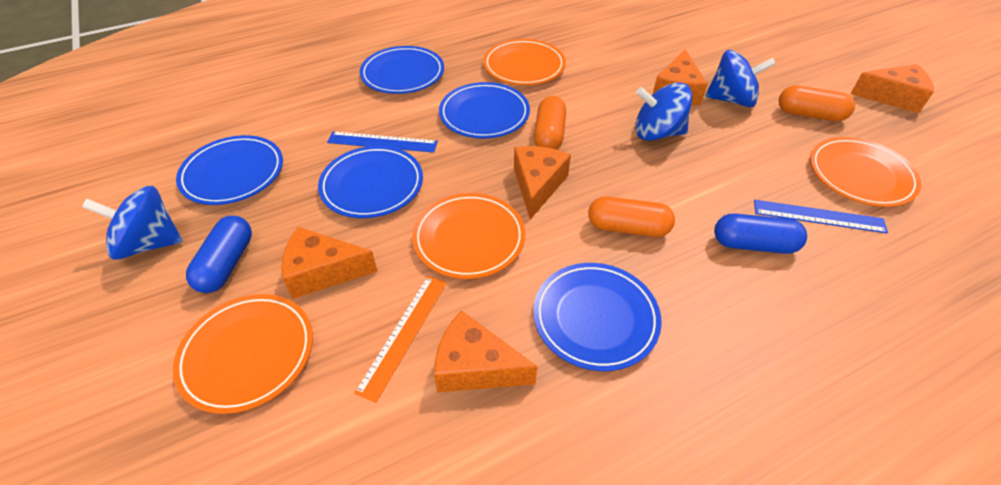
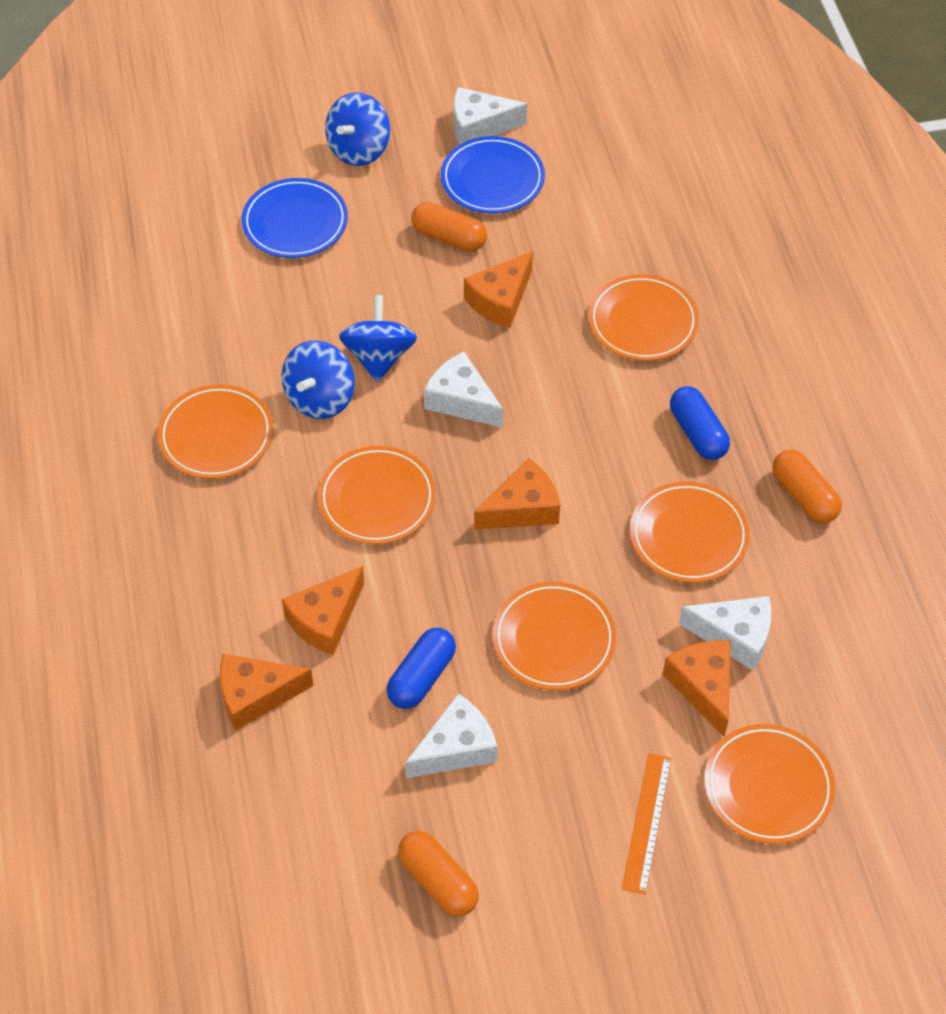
blue plate: [176,135,283,205] [318,146,423,218] [360,46,444,94] [439,82,530,139] [533,263,662,371] = 5 -> [242,178,348,258] [441,136,545,214] = 2
blue ruler: [327,131,438,153] [754,200,888,233] = 2 -> none = 0
orange plate: [173,294,313,414] [412,193,525,279] [483,39,566,85] [810,137,922,207] = 4 -> [158,384,273,479] [318,446,436,544] [492,581,616,690] [588,274,699,361] [630,481,750,583] [704,724,835,844] = 6
white cheese: none = 0 -> [405,693,498,778] [424,352,503,428] [454,87,527,144] [679,596,771,670] = 4

